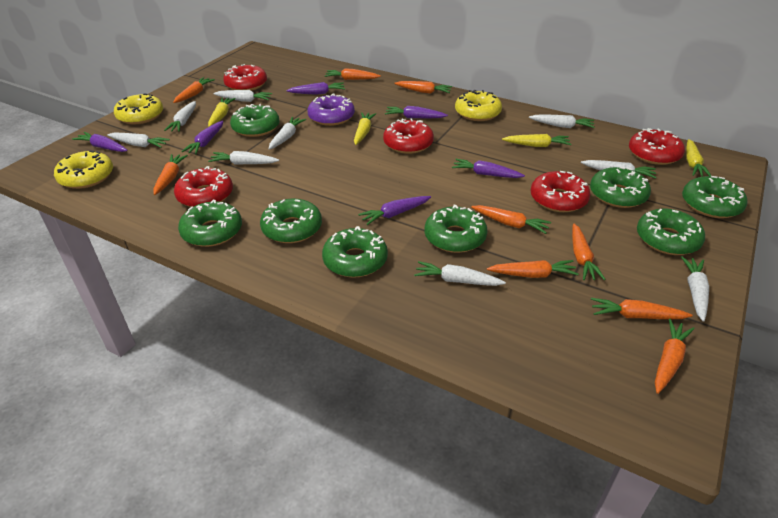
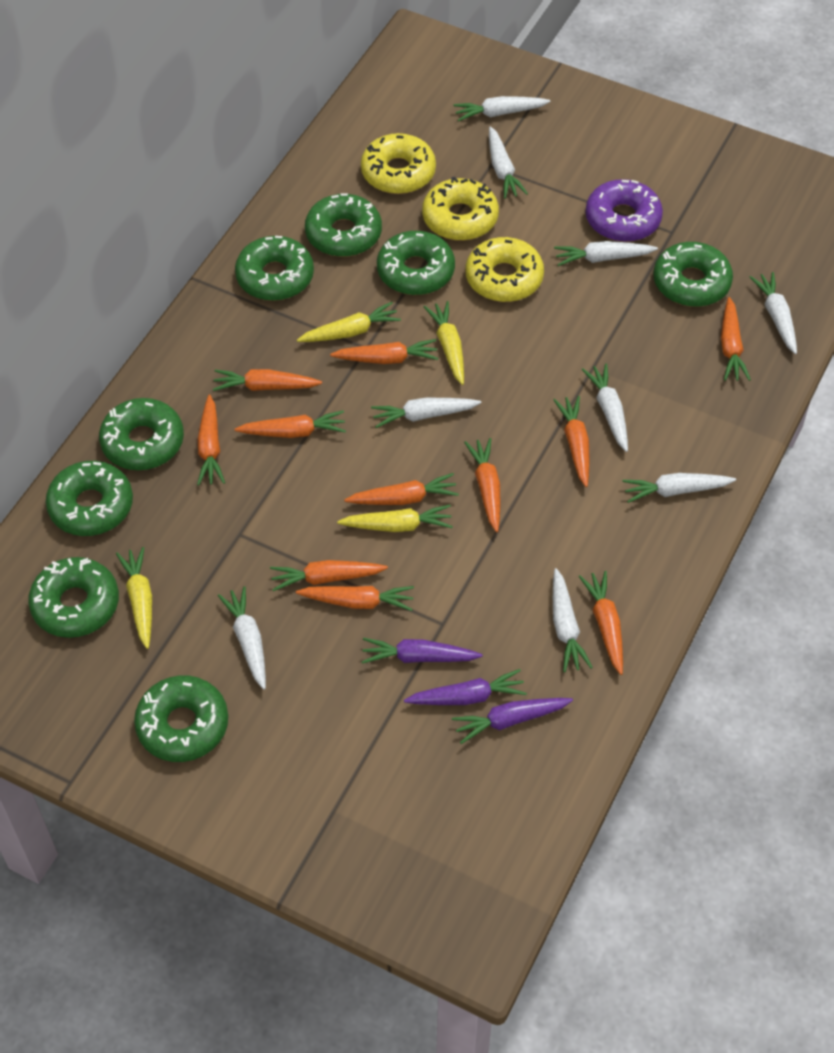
orange carrot: [154,154,188,195] [173,77,215,103] [325,68,381,80] [395,81,452,94] [471,205,551,234] [487,260,579,278] [572,224,606,280] [591,298,693,319] [655,319,695,394] = 9 -> [197,394,225,486] [213,369,322,391] [235,410,346,438] [270,560,388,591] [296,586,414,611] [330,339,438,364] [344,473,459,505] [464,438,500,532] [553,396,590,487] [579,571,623,675] [721,297,751,381] = 11
purple carrot: [72,132,128,152] [181,121,223,155] [286,82,345,95] [358,196,431,225] [385,106,448,118] [452,159,525,178] = 6 -> [362,638,482,664] [404,669,527,705] [452,698,573,744] = 3
red donut: [174,166,233,207] [223,64,267,91] [383,118,434,154] [530,171,591,212] [629,128,685,165] = 5 -> none = 0

